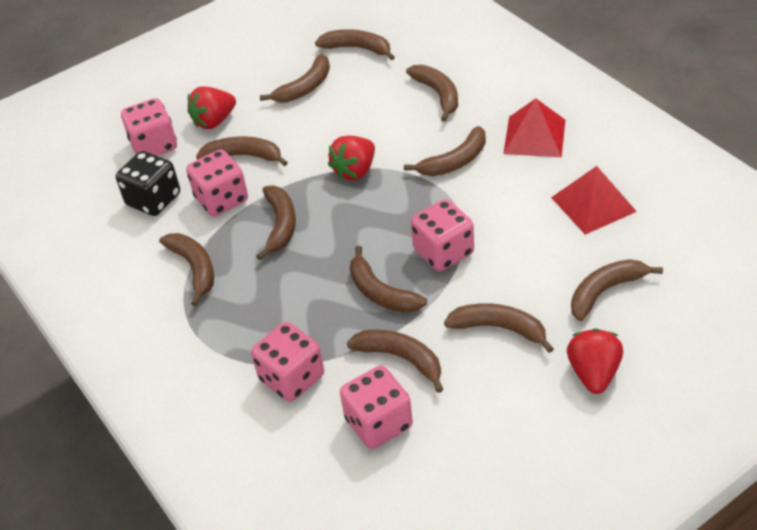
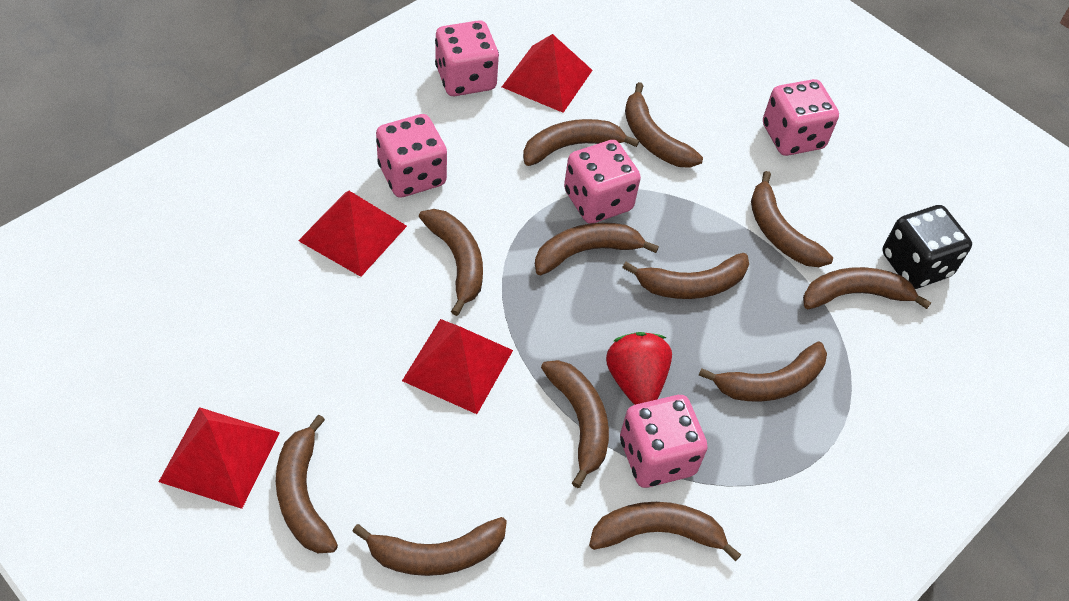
brown banana: [159,233,214,306] [196,136,288,166] [256,185,296,260] [260,54,330,103] [315,29,395,60] [347,329,443,393] [350,246,427,313] [404,126,486,176] [406,65,458,122] [444,303,554,353] [571,259,663,321] = 11 -> [276,415,338,553] [352,517,507,576] [419,209,483,316] [523,119,639,166] [535,223,659,275] [541,360,609,488] [589,502,741,561] [622,253,749,299] [625,82,703,168] [699,341,827,402] [751,171,833,267] [803,267,931,309] = 12
red pyramid: [503,98,565,157] [551,166,637,234] = 2 -> [159,407,280,509] [298,191,407,277] [402,319,513,414] [502,34,593,113] = 4
red strawberry: [187,87,236,129] [328,136,375,180] [567,329,623,394] = 3 -> [606,332,672,405] = 1

